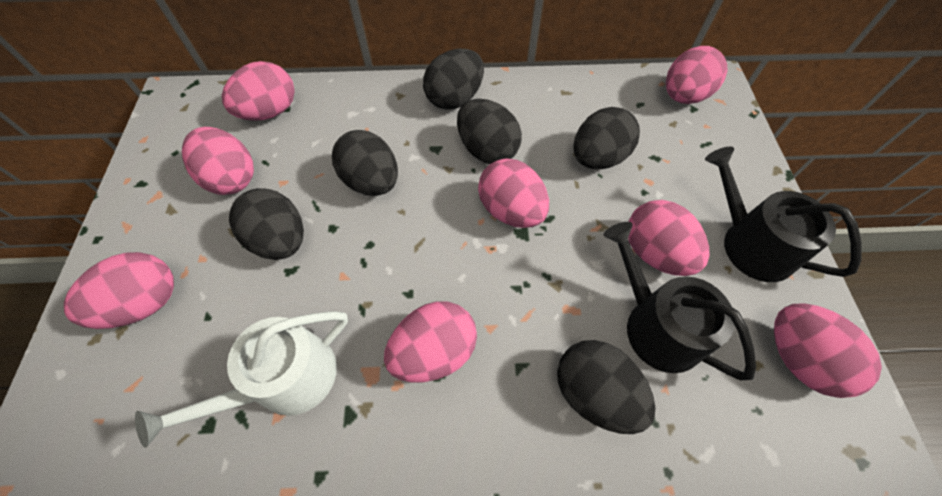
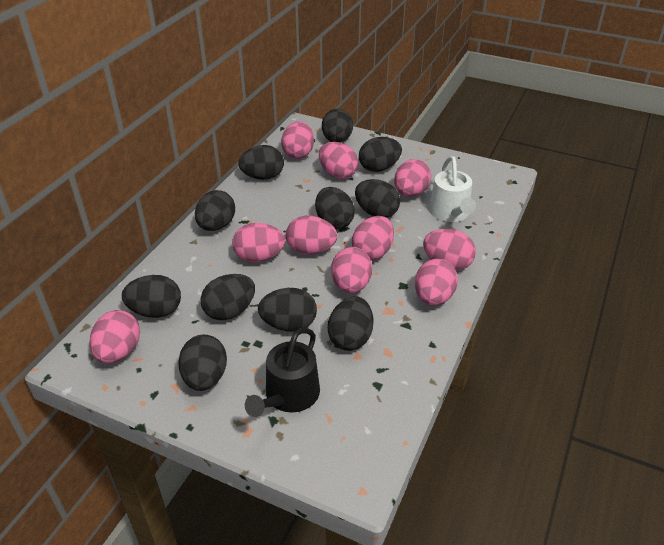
black egg: [229,188,304,260] [332,130,398,196] [423,49,484,110] [457,99,522,164] [557,340,656,434] [573,107,640,169] = 6 -> [122,275,181,318] [178,335,227,391] [195,190,235,231] [201,274,255,320] [238,145,284,180] [258,288,317,332] [315,187,355,229] [322,109,353,143] [328,296,373,351] [355,179,400,218] [359,137,402,172] = 11
black watering can: [603,222,756,381] [705,147,862,282] = 2 -> [245,328,320,417] = 1
pink egg: [64,252,174,329] [182,127,254,195] [222,61,295,121] [384,301,477,382] [478,158,549,228] [628,200,709,276] [666,46,727,104] [774,303,882,398] = 8 -> [89,310,140,363] [232,223,285,262] [281,121,314,159] [286,216,337,255] [319,142,358,179] [331,247,372,293] [352,216,394,260] [394,159,431,197] [415,258,458,306] [423,229,476,270] = 10

